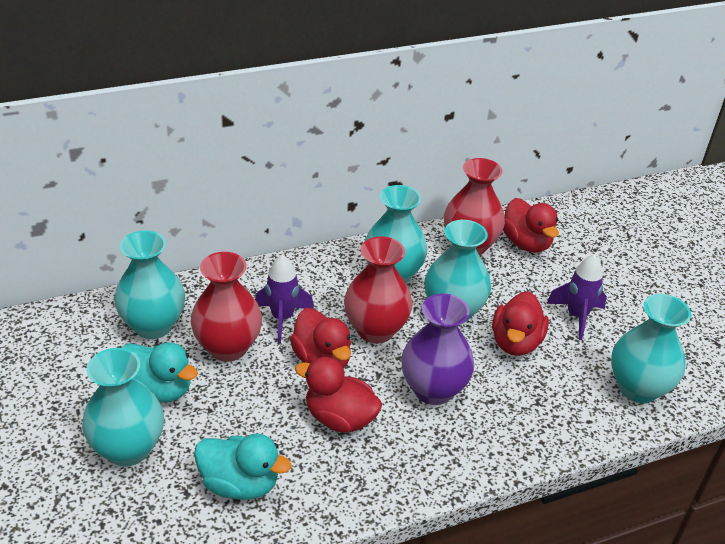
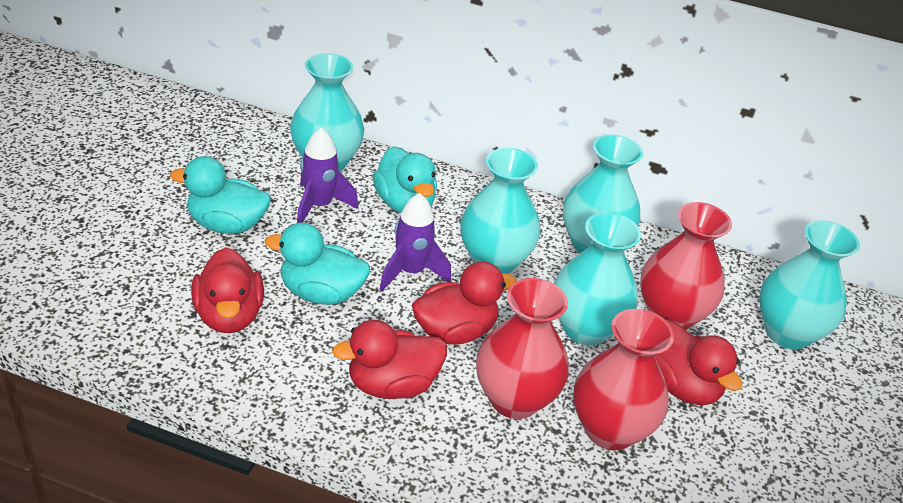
purple vase: [401,294,474,405] = 1 -> none = 0
turquoise duck: [122,342,198,403] [194,434,291,500] = 2 -> [170,156,271,234] [265,222,370,305] [373,146,437,214] = 3

